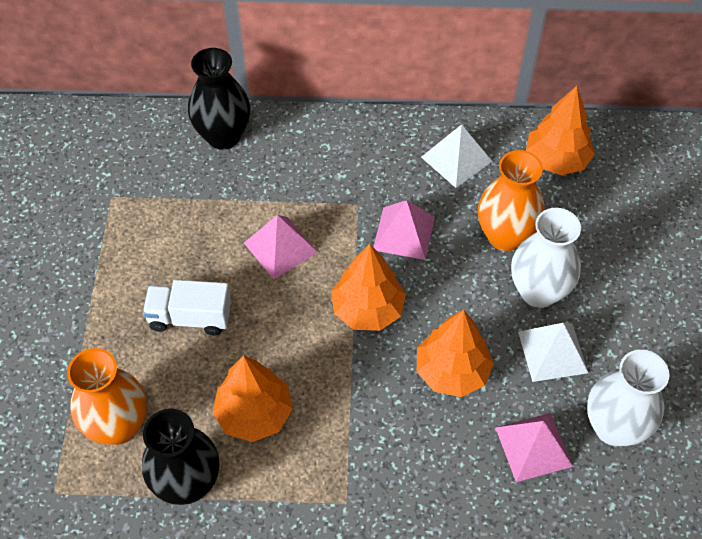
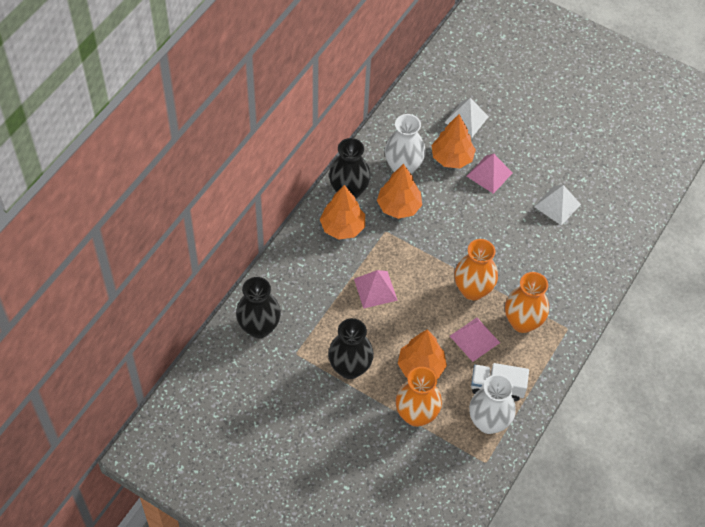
black vase: [142,409,220,505] [188,48,250,150] = 2 -> [236,277,281,338] [328,318,374,379] [329,138,371,199] = 3
orange vase: [67,348,147,445] [478,150,545,251] = 2 -> [396,367,442,427] [455,239,498,301] [505,272,549,333] = 3

